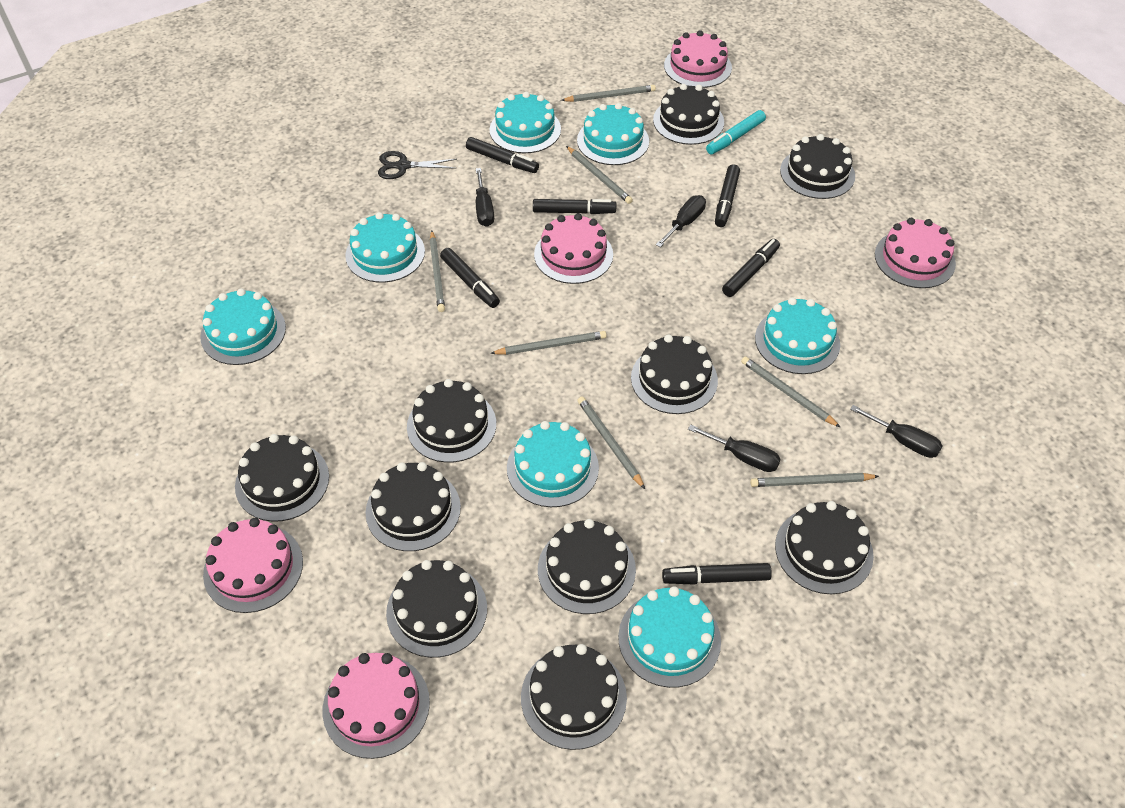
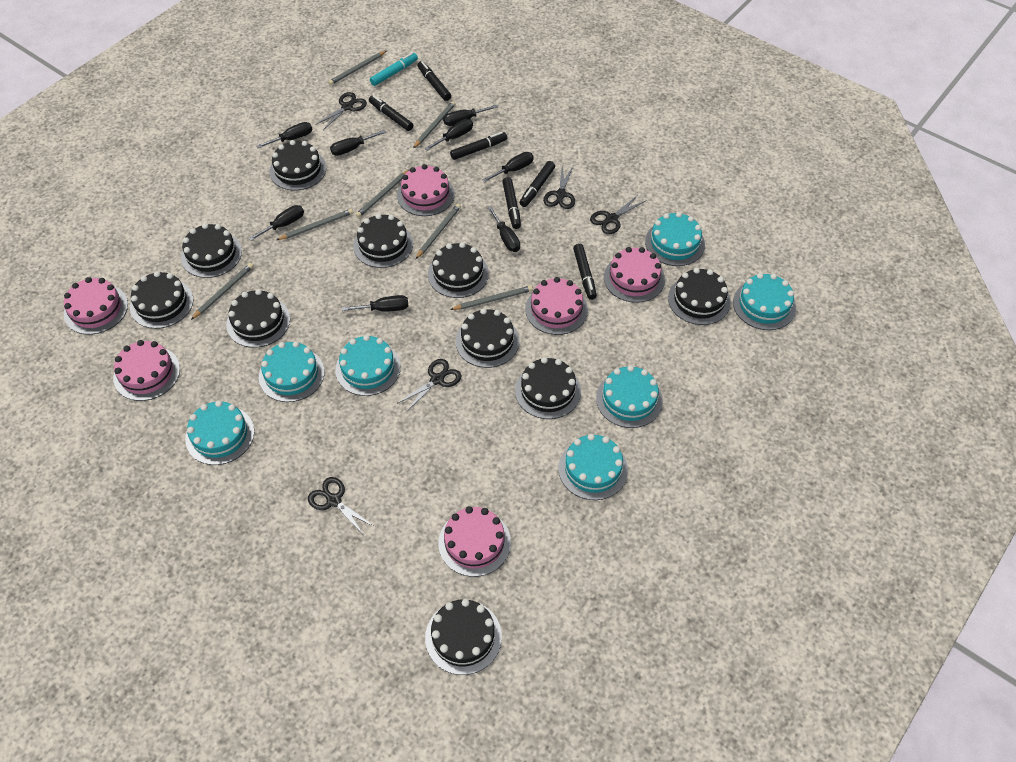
black scissors: [378,151,457,179] = 1 -> [308,477,375,535] [315,92,367,130] [398,359,462,412] [543,166,575,209] [590,195,645,234] = 5
black screwdriver: [476,168,494,227] [656,195,706,247] [688,425,781,472] [850,405,942,458] = 4 -> [249,205,304,241] [257,122,312,148] [330,130,386,156] [342,295,408,312] [425,119,473,151] [443,105,498,126] [482,152,534,182] [488,206,520,252] = 8
pink cake: [203,518,303,613] [323,653,430,759] [534,213,613,284] [664,30,732,88] [875,218,956,288] = 5 -> [64,277,128,335] [113,340,180,401] [397,164,455,216] [438,506,511,577] [525,277,588,335] [604,247,665,303] = 6

